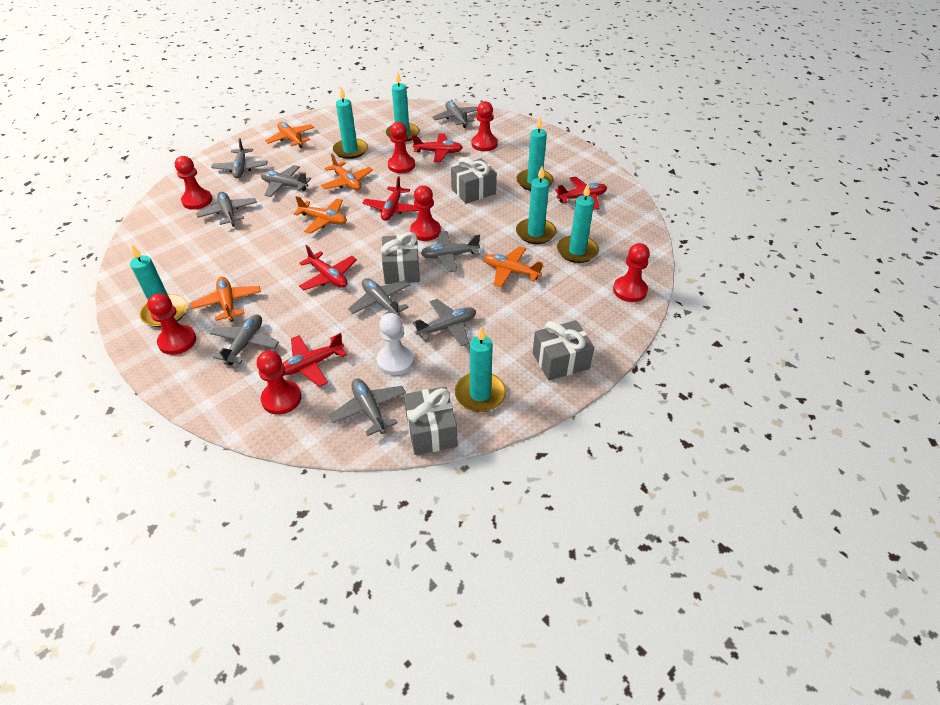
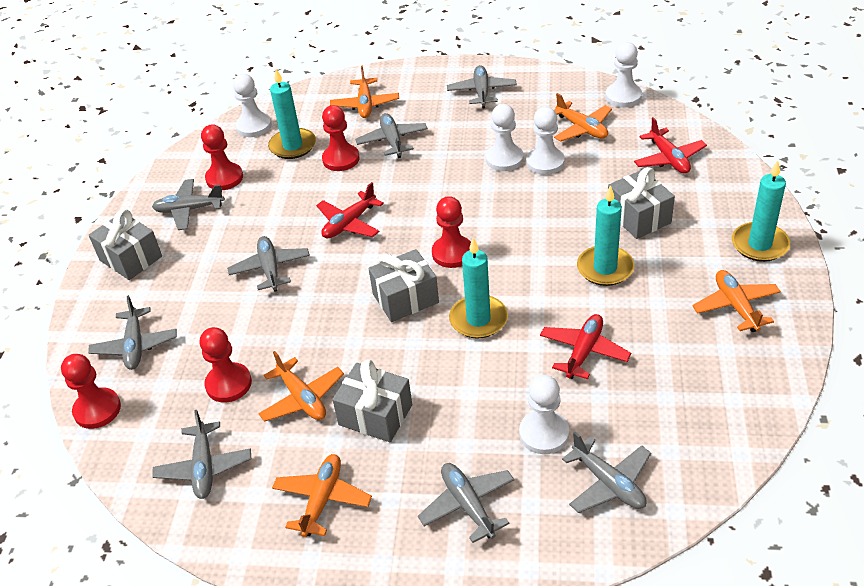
grey plane: [196,192,257,227] [210,314,279,365] [211,138,268,178] [261,165,311,197] [329,379,406,436] [348,278,410,316] [413,299,476,346] [421,231,480,272] [432,101,478,128] = 9 -> [88,295,177,370] [152,179,225,230] [152,410,251,499] [227,236,310,292] [355,113,428,158] [418,463,514,543] [447,65,517,109] [562,432,651,513] = 8
red pawn: [147,293,196,355] [175,156,212,210] [257,351,302,415] [388,122,415,173] [410,185,441,241] [471,101,498,151] [613,243,650,302] = 7 -> [61,354,121,429] [200,327,252,402] [201,124,243,190] [322,105,360,171] [432,196,471,268] = 5
red plane: [283,333,347,387] [299,245,357,290] [363,176,419,221] [412,133,463,162] [555,176,607,210] = 5 -> [316,182,384,238] [540,314,631,379] [634,117,707,174] = 3
turquoise candle: [130,244,187,327] [333,87,368,159] [386,71,419,142] [455,326,506,412] [516,117,553,191] [516,166,556,244] [557,184,599,263] = 7 -> [268,69,316,159] [449,238,508,339] [577,185,634,286] [732,160,790,262] = 4
white pawn: [376,313,414,375] = 1 -> [233,74,272,137] [485,104,524,171] [519,375,569,454] [526,107,565,175] [605,42,642,107] = 5

